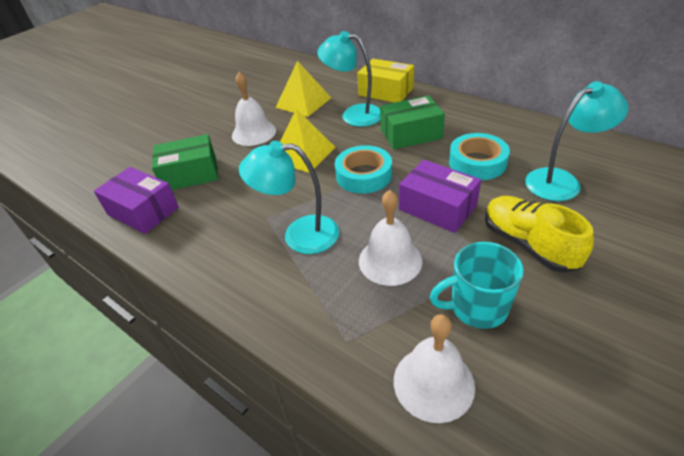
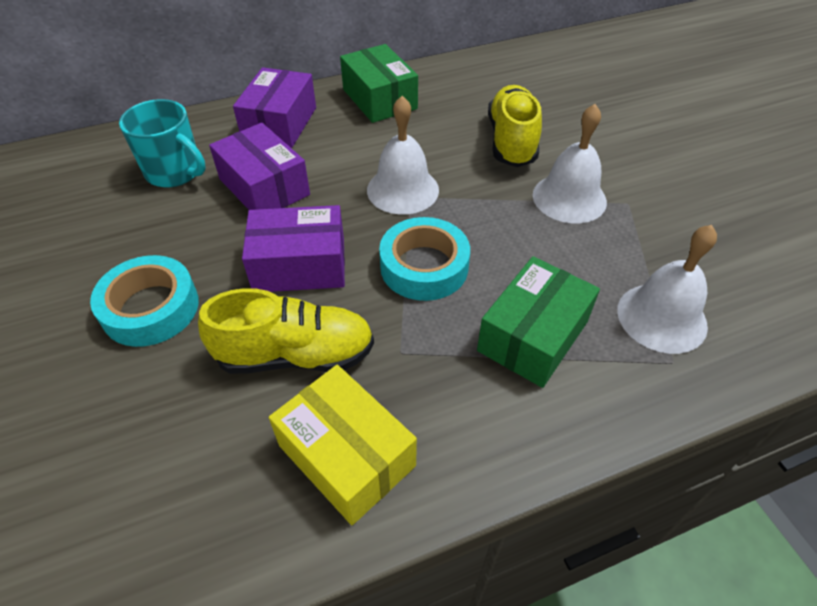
purple box: [94,167,179,234] [399,160,481,233] = 2 -> [209,123,310,210] [233,67,316,148] [242,205,345,292] = 3
turquoise lamp: [239,141,339,254] [317,31,381,127] [525,81,628,201] = 3 -> none = 0
yellow pyramid: [275,61,331,117] [280,109,336,173] = 2 -> none = 0
yellow shoe: [485,196,594,273] = 1 -> [198,288,374,374] [488,85,542,167] = 2

